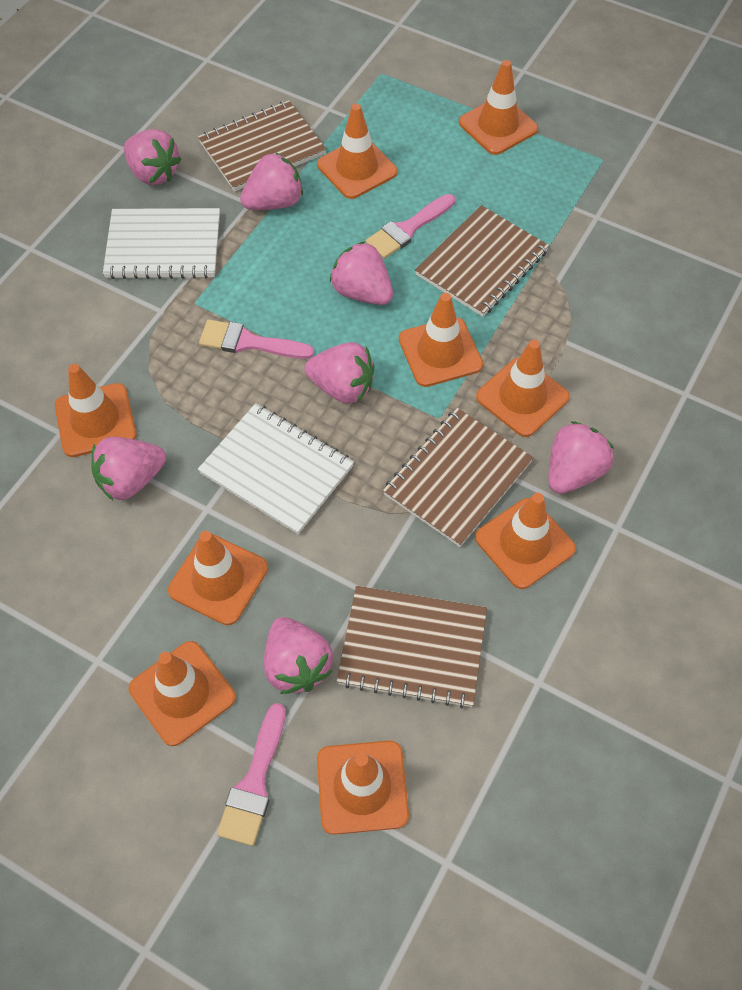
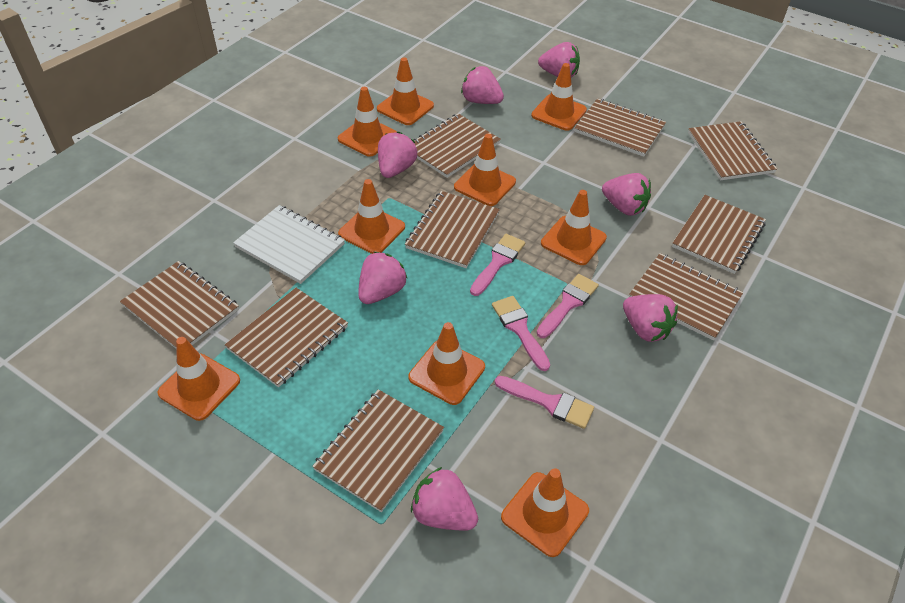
brown notebook: [198,100,326,192] [336,586,487,708] [383,408,534,547] [415,205,549,317] = 4 -> [120,261,239,348] [225,288,348,387] [312,389,444,512] [405,191,500,268] [413,113,501,178] [574,98,666,157] [629,253,743,340] [672,195,766,274] [688,121,777,181] = 9
pink brush: [199,319,314,359] [217,703,286,846] [366,194,455,259] = 3 -> [470,234,525,296] [492,296,550,371] [495,376,594,429] [537,274,599,338] = 4
white notebook: [103,208,220,279] [198,403,354,534] = 2 -> [233,205,345,284] = 1

